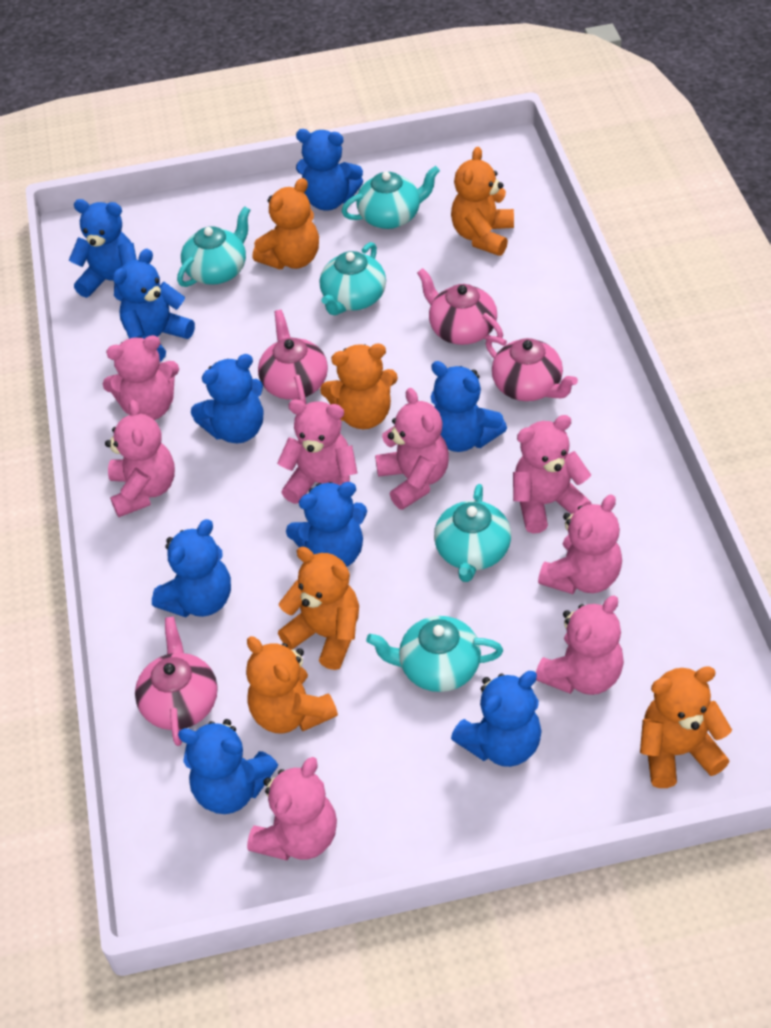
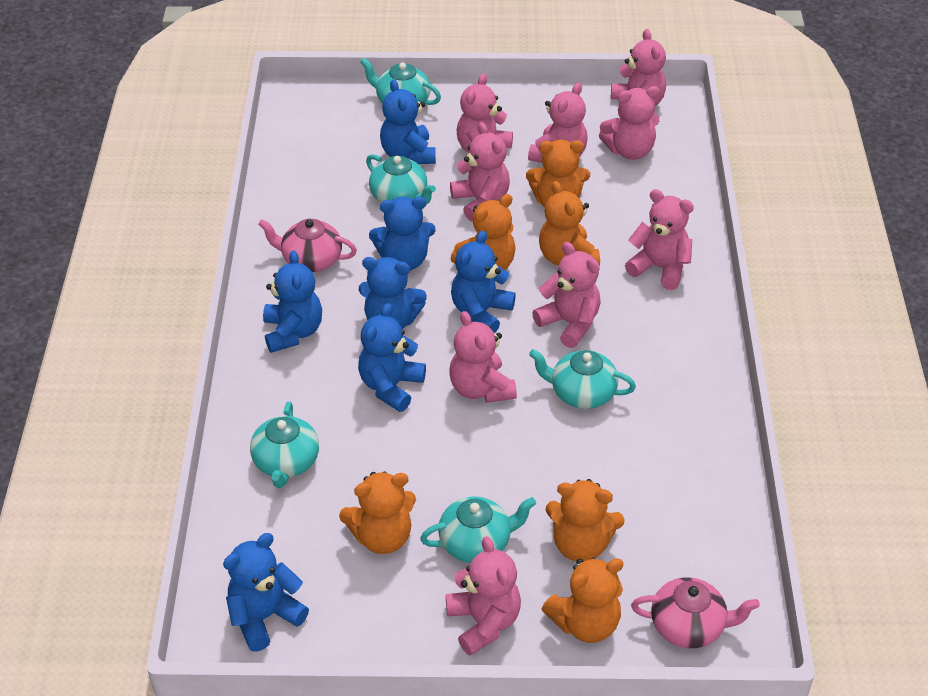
blue teddy bear: [69,199,137,301] [113,249,195,362] [152,519,231,617] [178,719,278,814] [191,354,263,443] [286,482,367,567] [296,129,363,210] [430,361,507,452] [451,671,542,767] = 9 -> [223,533,309,652] [263,250,322,353] [358,303,426,412] [359,257,427,329] [369,196,436,271] [380,79,436,164] [451,230,516,333] = 7
pink teapot: [135,617,218,746] [258,310,328,404] [417,268,503,345] [486,336,578,401] = 4 -> [258,219,357,272] [631,577,760,648] = 2
pink teddy bear: [103,335,179,420] [105,400,175,517] [247,757,337,861] [277,399,357,504] [375,388,449,510] [513,415,592,534] [536,595,624,695] [538,495,622,594] = 8 -> [446,536,521,656] [450,122,510,222] [450,311,517,403] [457,73,513,153] [528,83,588,163] [532,242,601,348] [599,86,660,160] [611,29,666,119] [625,189,694,290] = 9

